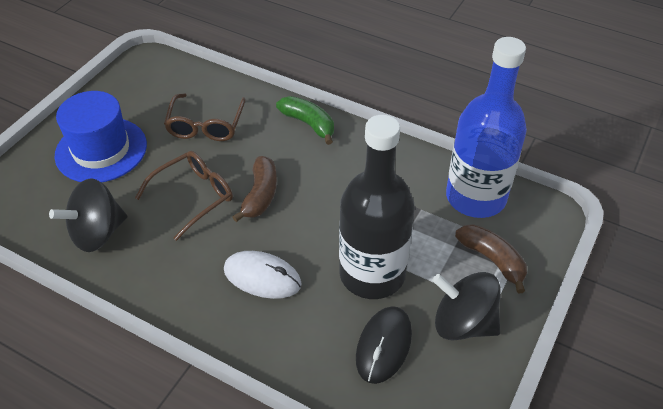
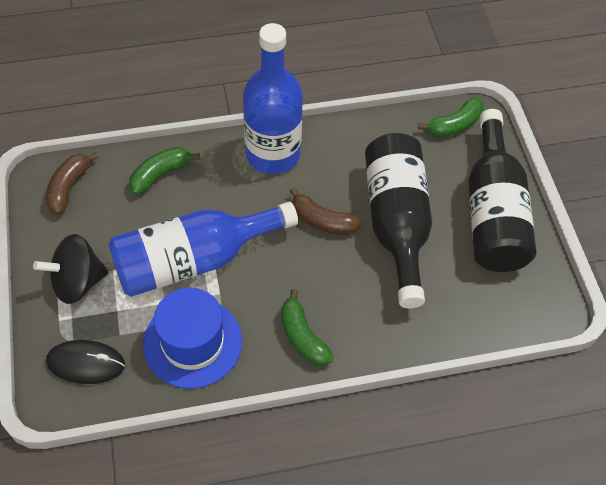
black bottle: [339,115,415,299] = 1 -> [365,133,432,308] [468,109,536,272] = 2
black spinning top: [49,178,127,252] [432,272,501,341] = 2 -> [33,234,109,304] = 1
blue bottle: [446,37,527,218] = 1 -> [109,202,298,297] [243,23,303,174] = 2
brown glasses: [135,151,233,241] [164,93,246,141] = 2 -> none = 0
green banana: [276,96,334,145] = 1 -> [129,147,200,195] [281,289,334,366] [418,97,484,137] = 3
white mouse: [224,251,302,299] = 1 -> none = 0

